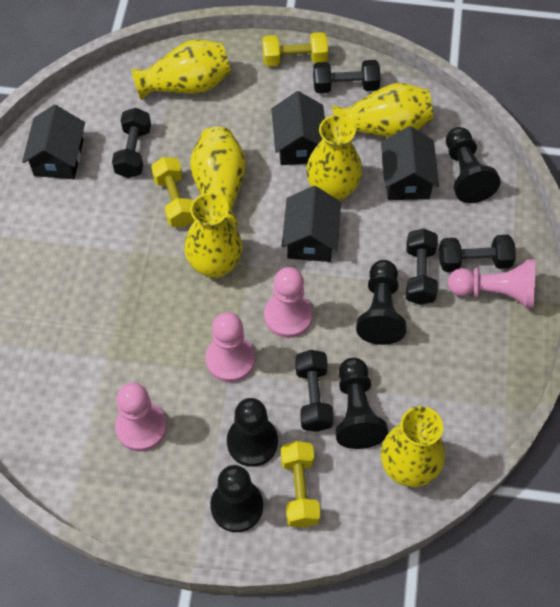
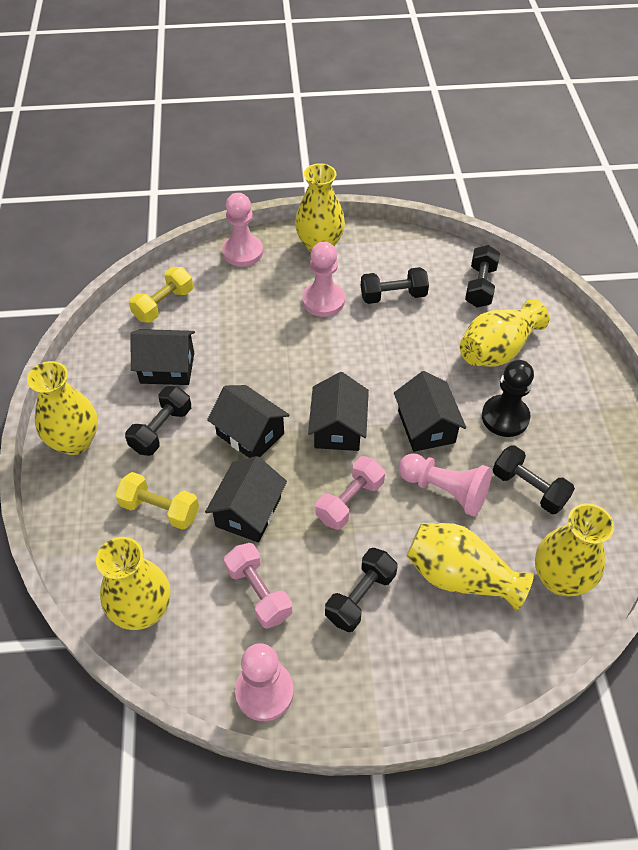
black house: [22,105,85,179] [271,91,325,165] [282,186,341,262] [381,126,439,200] = 4 -> [131,329,195,385] [205,456,287,542] [207,385,290,458] [308,372,369,451] [394,371,466,452] = 5
black pawn: [210,465,263,532] [227,398,278,467] [335,358,388,449] [356,260,406,345] [446,127,501,203] = 5 -> [482,360,534,437] = 1
pink dumbbell: none = 0 -> [224,543,292,629] [316,456,385,530] = 2
yellow dumbbell: [151,157,195,227] [262,32,328,66] [281,441,321,528] = 3 -> [115,472,199,530] [129,267,193,323] = 2

